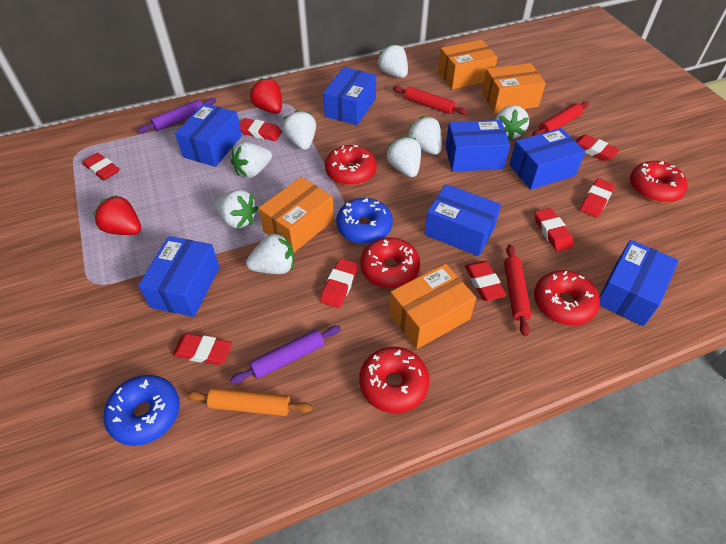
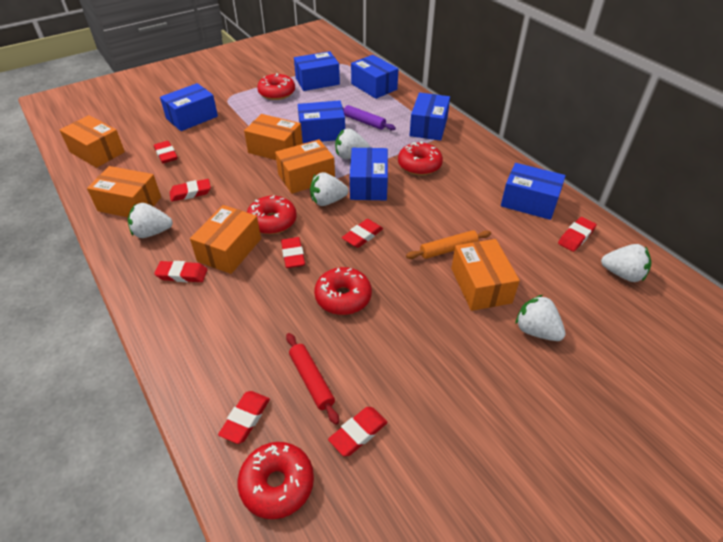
blue donut: [103,375,180,446] [336,198,393,244] = 2 -> none = 0
orange box: [258,177,334,252] [389,264,476,349] [438,40,497,90] [482,63,546,113] = 4 -> [60,115,125,168] [87,166,161,217] [190,205,261,274] [244,114,303,160] [275,139,335,194] [451,239,520,311] = 6
purple rolling pin: [138,98,216,133] [230,325,341,384] = 2 -> [342,105,396,130] = 1
red rolling pin: [393,86,468,115] [504,245,532,336] [532,102,589,136] = 3 -> [286,333,339,425] = 1
red strawberry: [93,194,141,235] [250,78,282,114] = 2 -> none = 0
white strawberry: [215,190,258,229] [231,142,272,178] [246,232,294,274] [283,110,316,150] [377,43,408,78] [386,136,421,177] [407,116,442,155] [495,105,529,141] = 8 -> [128,203,173,238] [310,172,349,206] [335,128,370,159] [515,295,565,341] [601,244,652,282] = 5

